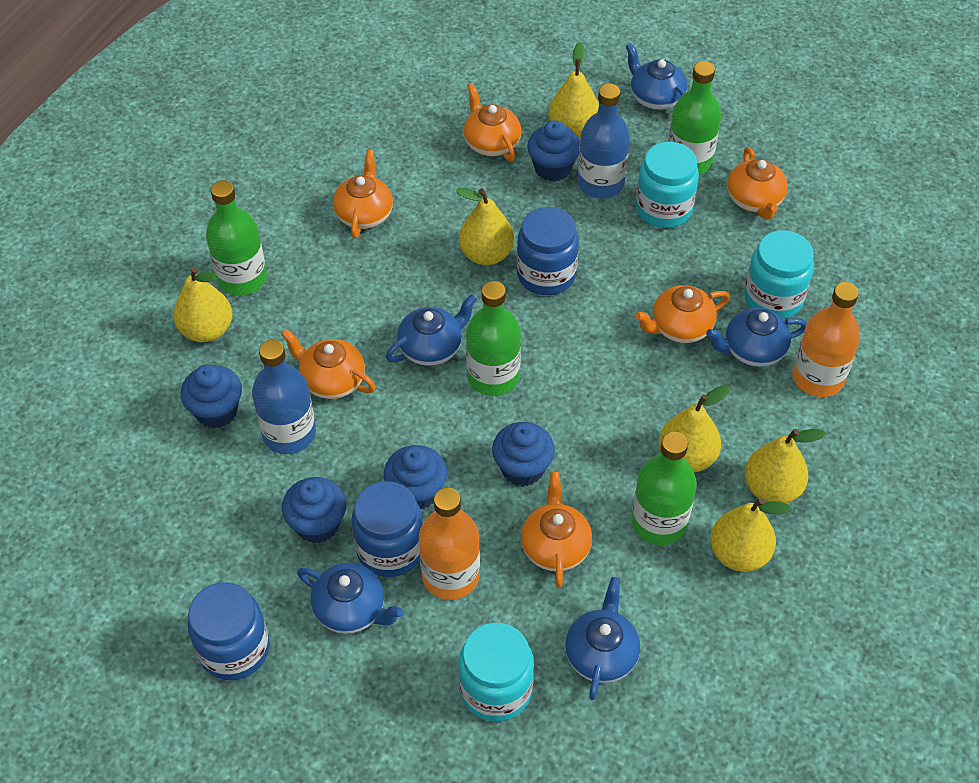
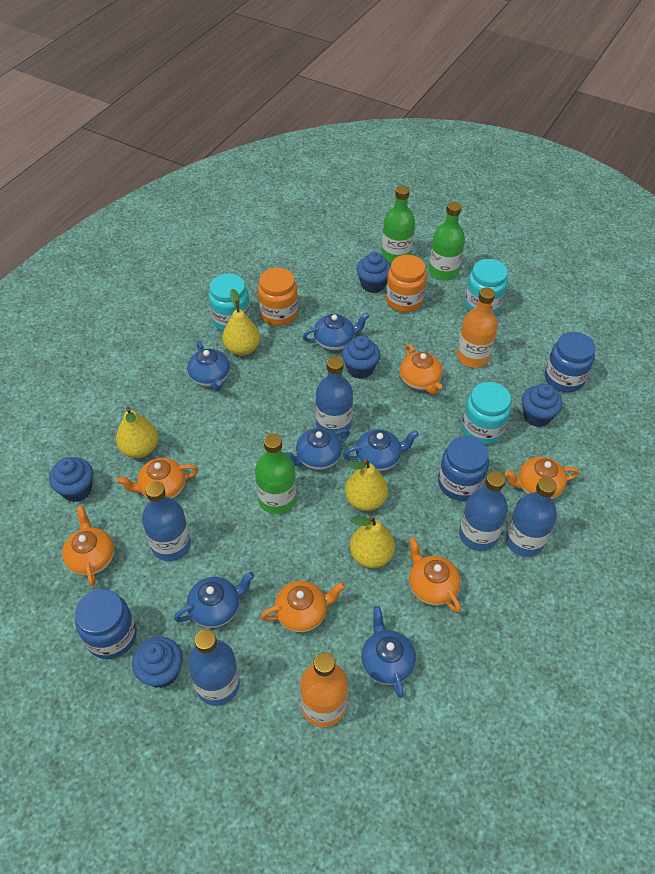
blue bottle: [252,340,316,454] [577,84,630,198] = 2 -> [142,481,191,561] [188,629,240,706] [316,357,353,437] [459,471,508,551] [505,477,557,557] = 5
blue teapot: [297,563,403,634] [386,294,477,366] [565,577,640,700] [626,43,687,110] [706,308,807,367] = 5 -> [174,572,254,628] [187,341,230,391] [286,428,350,470] [303,313,369,351] [343,429,419,471] [361,606,416,698] = 6
green bottle: [206,180,267,296] [466,281,521,396] [631,432,697,545] [668,61,721,175] = 4 -> [255,434,296,514] [381,185,415,263] [429,202,465,280] = 3
orange jar: none = 0 -> [258,268,298,326] [386,255,427,312] = 2
yellow pear: [173,267,233,342] [456,188,514,265] [548,42,599,137] [659,385,730,472] [710,498,791,572] [744,429,826,503] = 6 -> [116,407,158,458] [222,289,260,356] [345,458,388,511] [350,515,395,568] = 4

